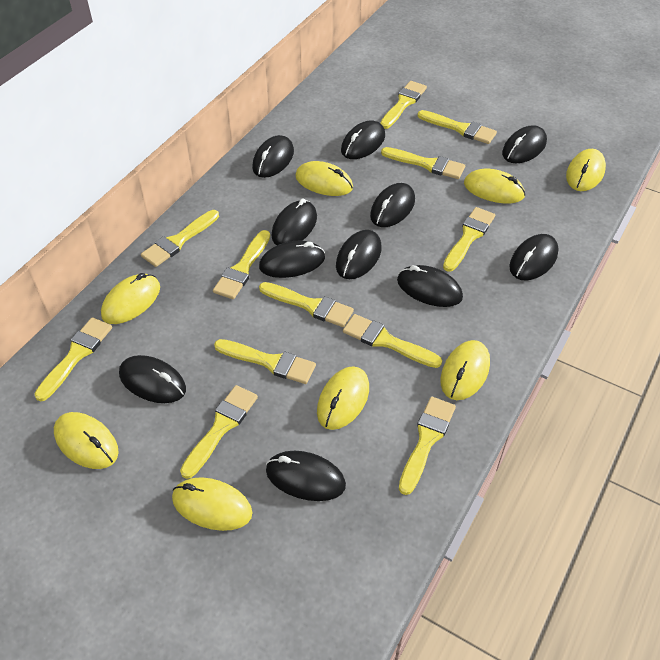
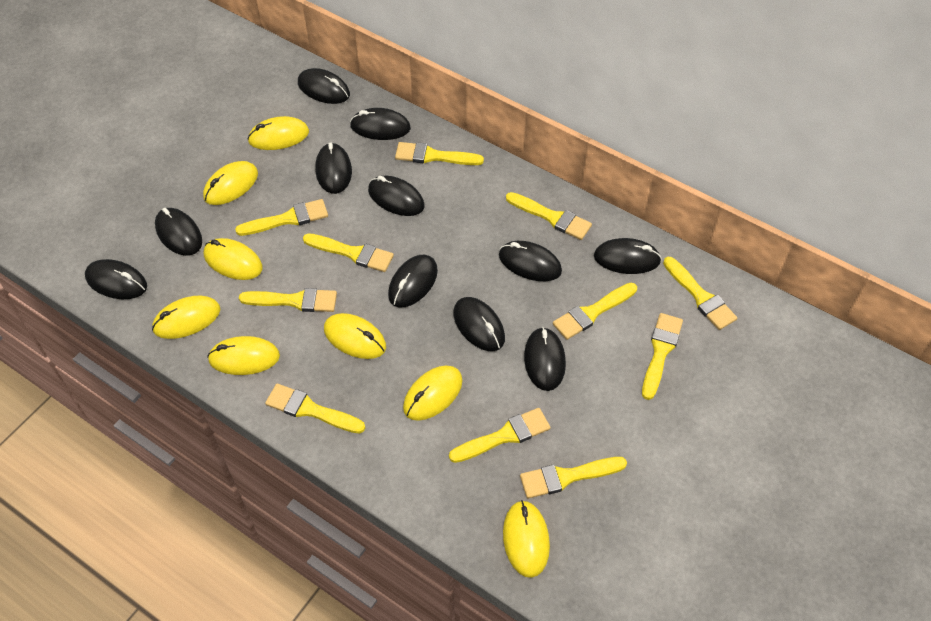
yellow brush: [35,317,112,401] [141,210,219,267] [180,385,258,479] [213,230,270,299] [214,339,316,384] [259,282,354,327] [343,314,442,368] [381,81,427,129] [381,147,465,179] [399,397,456,495] [417,110,497,144] [443,207,495,272] = 12 -> [235,199,328,236] [239,288,337,312] [265,384,365,434] [303,233,394,272] [395,142,484,165] [449,408,551,463] [506,192,592,240] [520,457,627,498] [553,283,637,340] [642,313,683,400] [663,257,737,330] = 11

